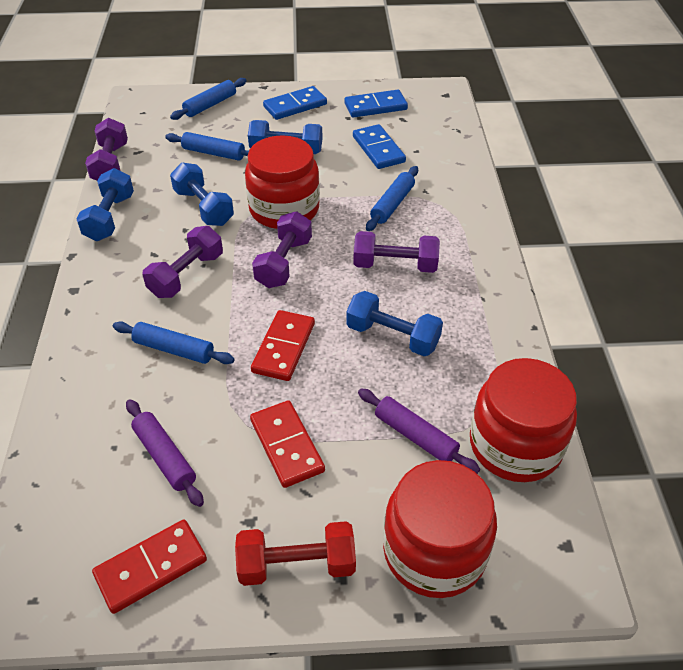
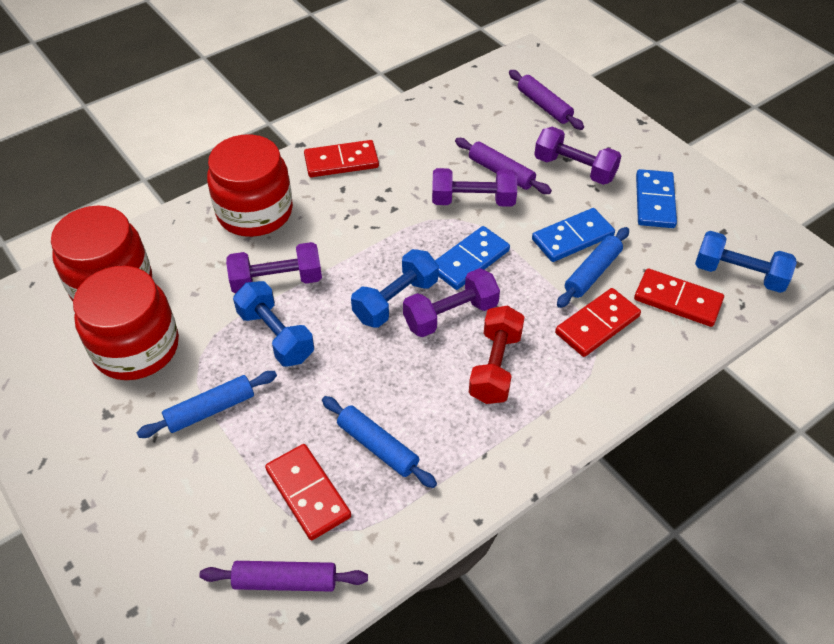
blue dumbbell: [76,168,134,241] [170,162,234,226] [248,120,323,154] [346,291,443,356] = 4 -> [233,281,314,367] [351,249,439,328] [695,231,797,293] = 3
blue rolling pin: [113,321,235,364] [165,132,249,161] [170,78,247,120] [366,166,418,231] = 4 -> [137,371,277,438] [322,396,437,488] [557,227,629,308] = 3
purple rolling pin: [126,399,204,507] [358,388,480,474] = 2 -> [199,561,368,592] [455,138,552,194] [509,70,584,130] = 3
red domino: [92,520,207,614] [250,400,325,488] [251,310,315,381] = 3 -> [265,444,351,540] [304,140,379,177] [555,288,641,357] [634,269,724,327] = 4

